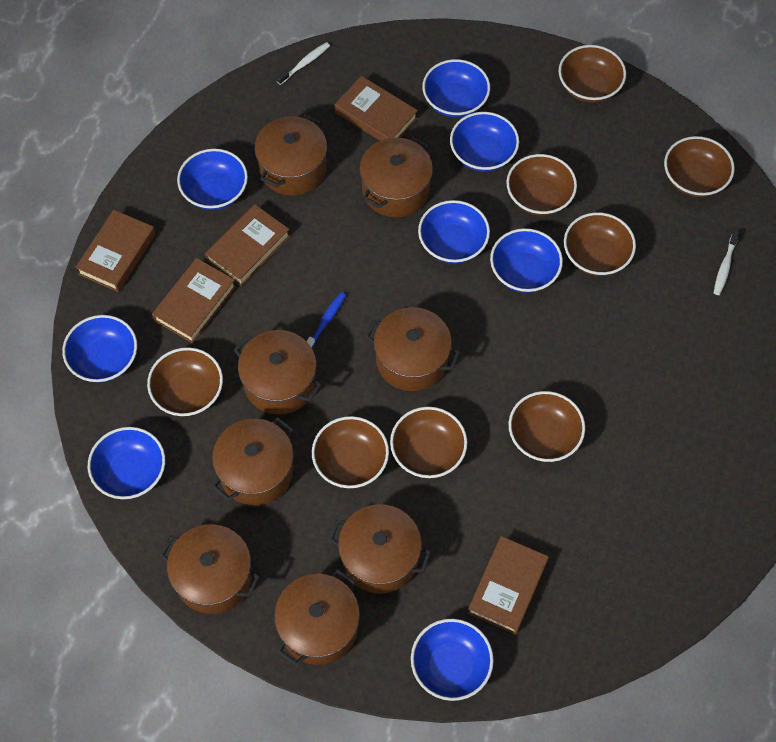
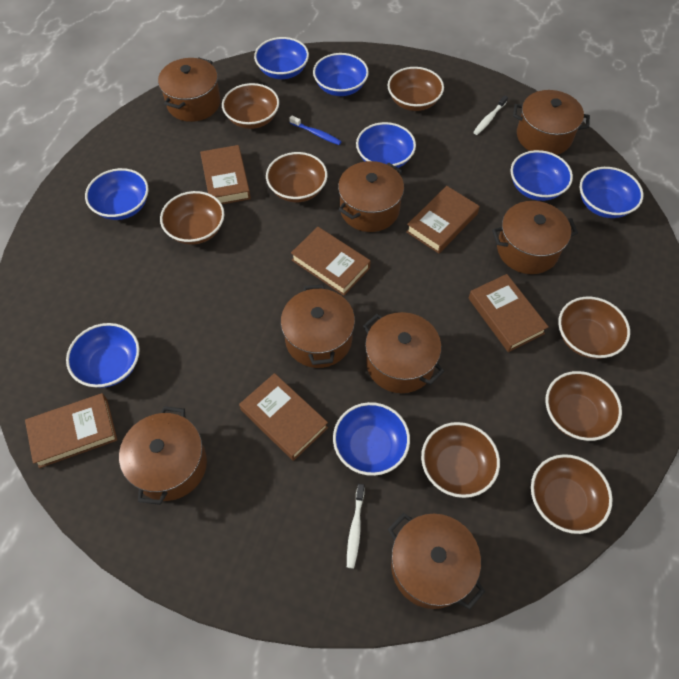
brown book: [75,210,156,292] [152,258,236,343] [205,204,290,286] [335,76,418,141] [468,536,549,635] = 5 -> [25,393,117,468] [200,145,251,204] [239,373,328,461] [291,227,371,296] [406,186,480,253] [469,274,548,352] = 6

